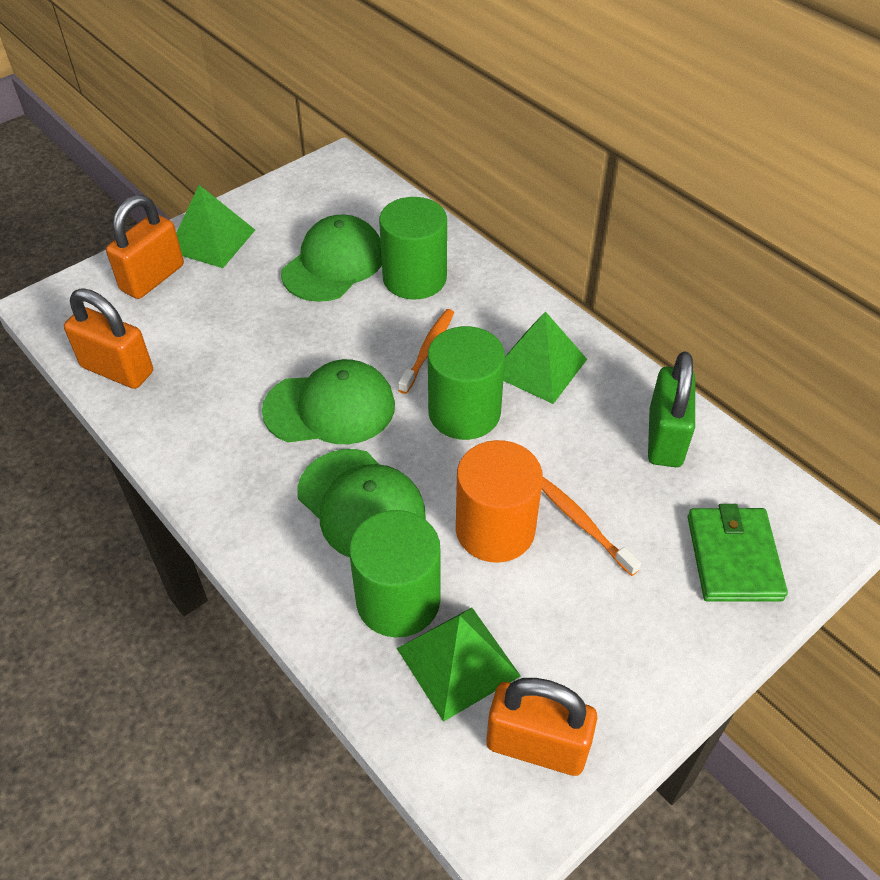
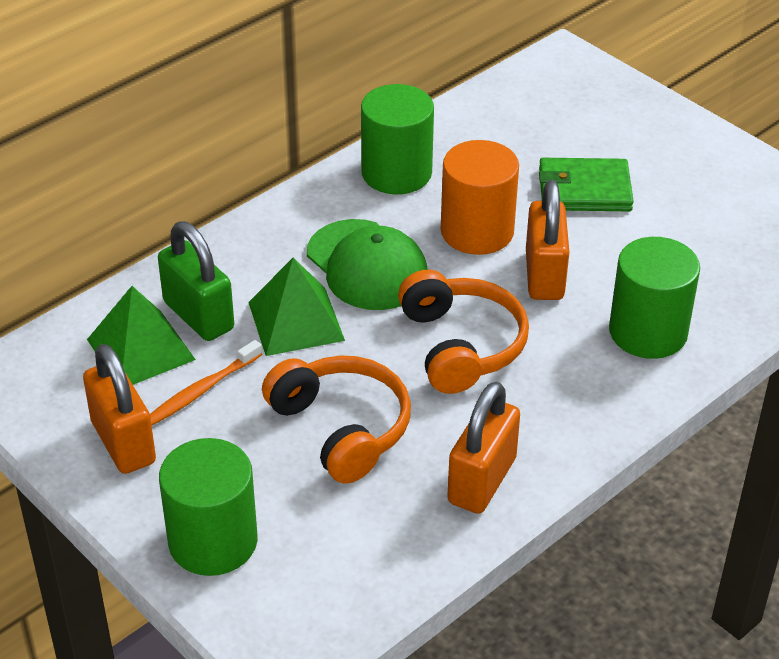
green cap: [262,359,395,444] [281,214,382,302] [298,449,426,558] = 3 -> [307,219,428,310] = 1
green pyramid: [176,185,255,268] [397,607,521,722] [503,311,587,404] = 3 -> [87,286,196,385] [248,258,345,356] = 2
orange headphones: none = 0 -> [262,356,411,484] [398,270,529,394] = 2
orange toothbrush: [398,309,454,394] [542,477,641,576] = 2 -> [150,340,262,426] = 1

